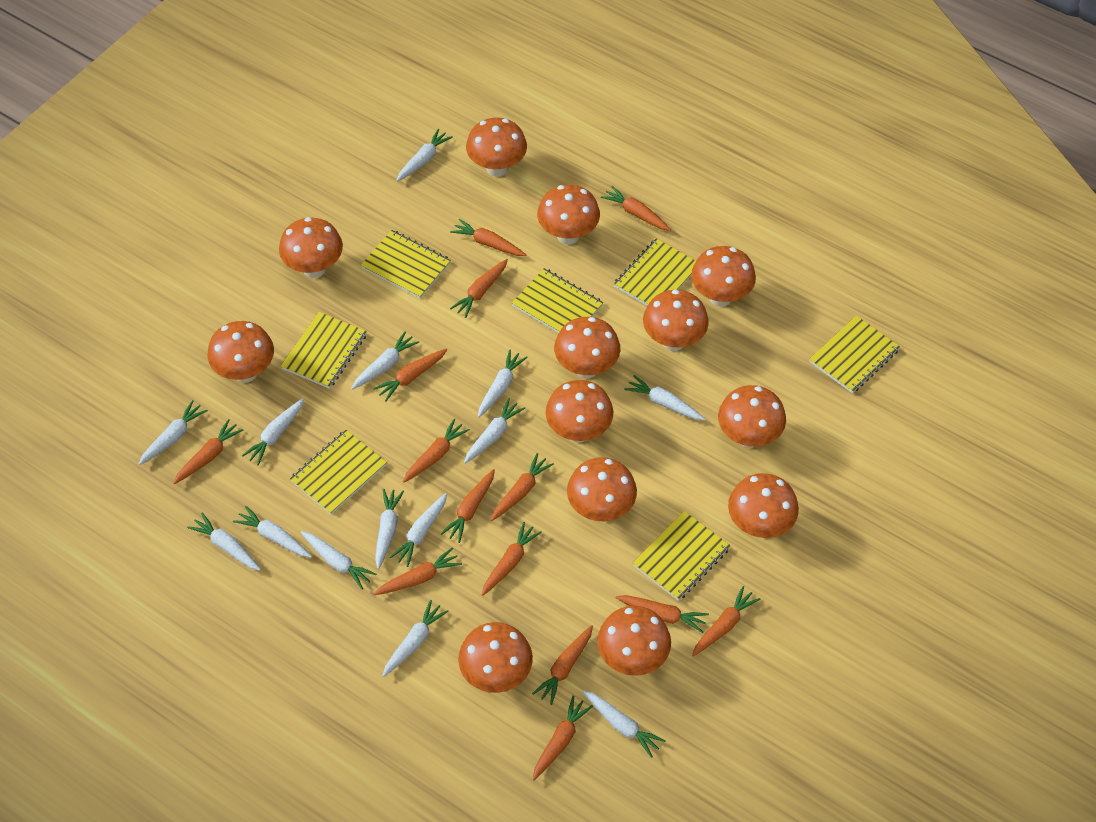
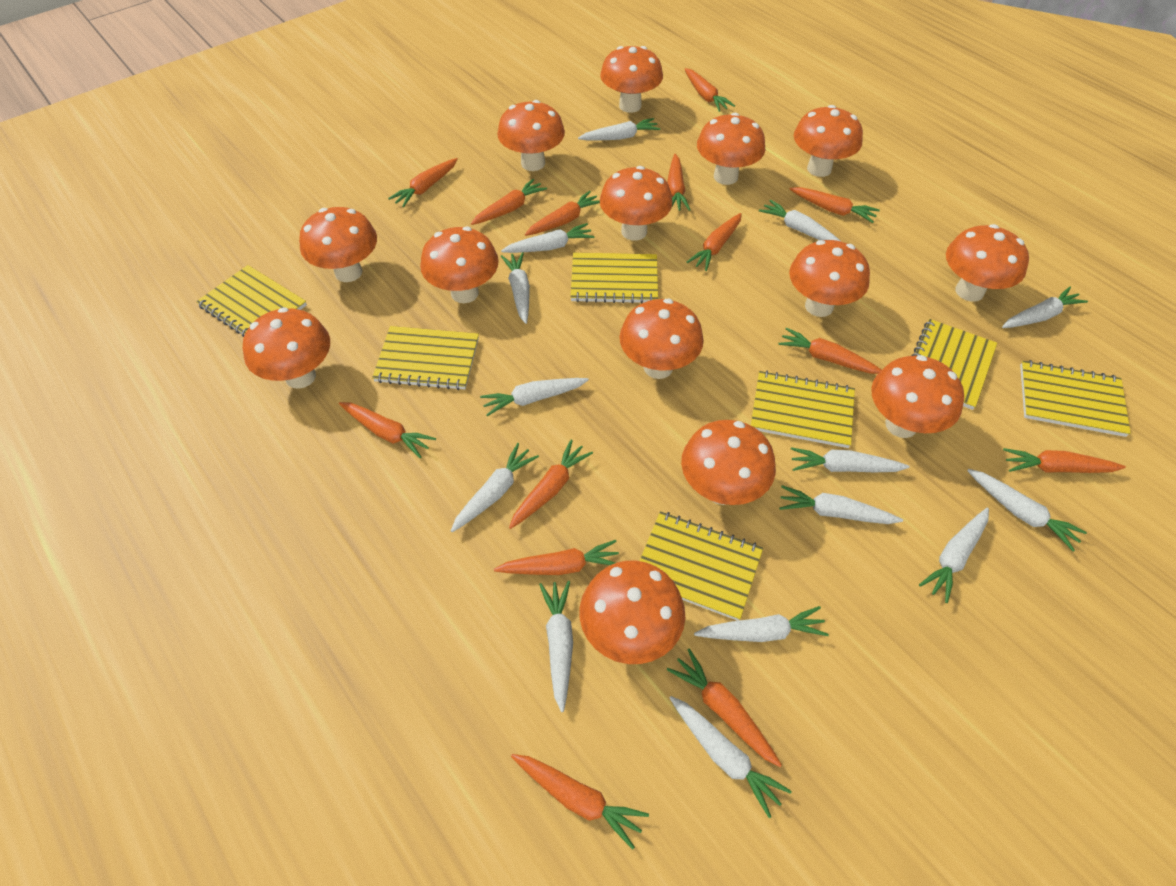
orange mushroom: [207,321,274,383] [279,217,343,278] [458,622,533,693] [466,118,527,177] [537,184,600,244] [546,380,613,442] [554,317,620,378] [567,457,637,521] [597,606,671,676] [643,290,708,351] [691,246,756,307] [718,385,786,448] [728,473,799,538] = 13 -> [243,307,330,389] [299,207,377,282] [420,227,499,303] [497,100,565,171] [580,561,685,664] [600,46,663,113] [600,166,672,241] [619,299,704,379] [681,420,776,505] [697,112,765,185] [789,240,870,317] [794,105,863,177] [871,355,964,438] [946,224,1029,302] = 14

